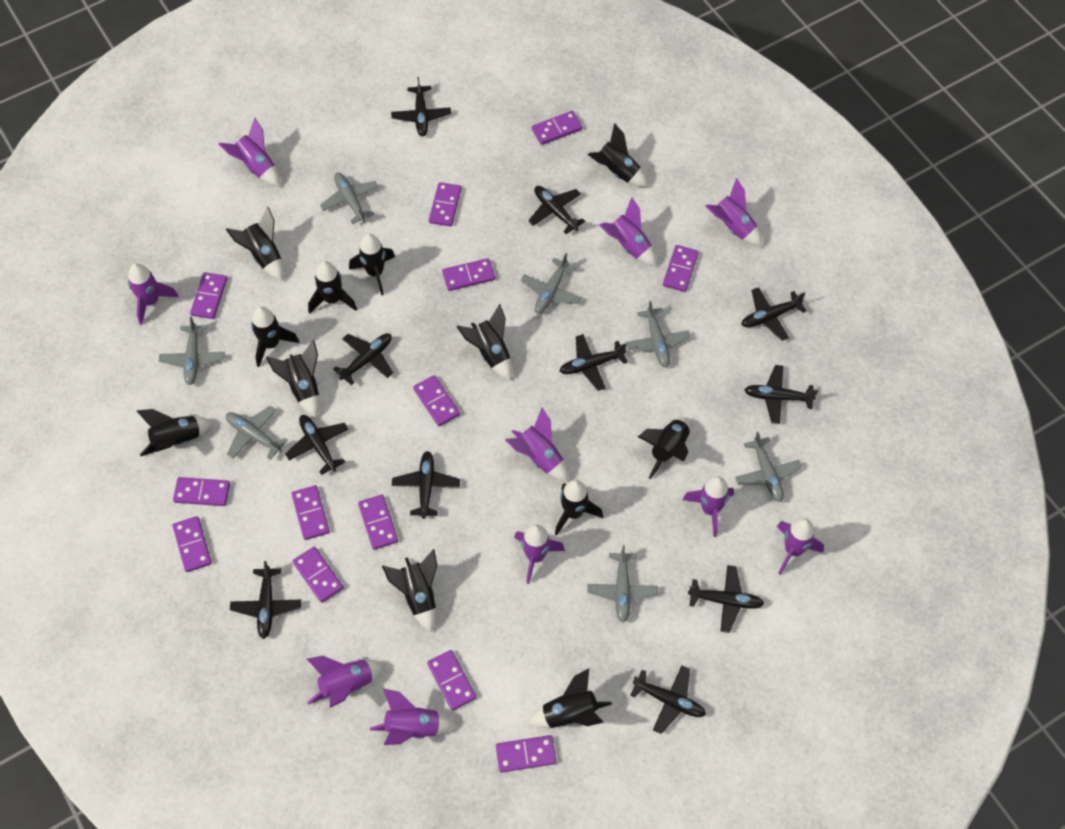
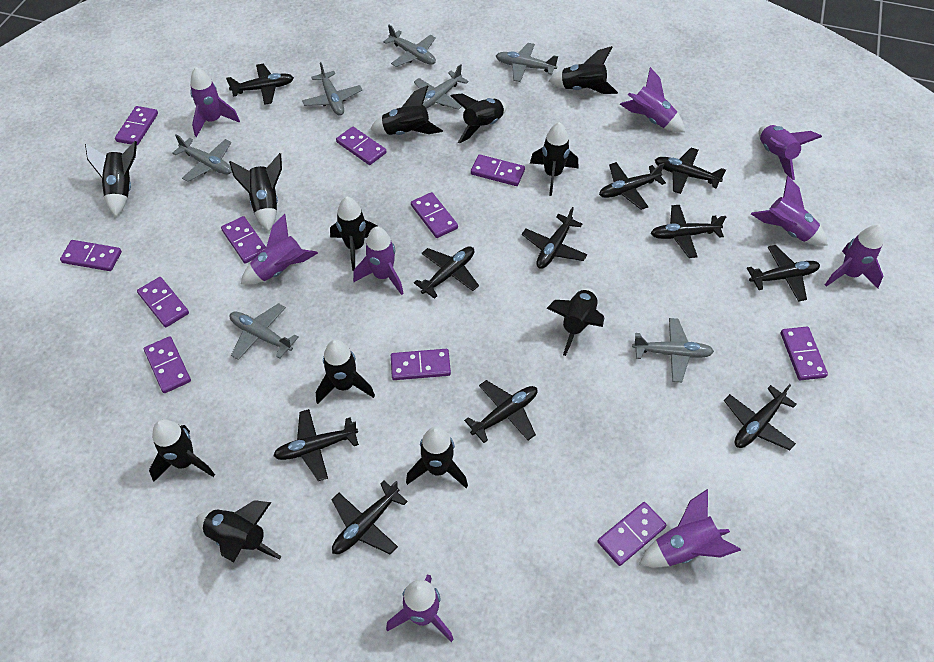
purple domino: [173,477,230,506] [173,516,212,572] [190,272,227,319] [292,485,330,540] [292,547,344,603] [358,494,398,550] [413,375,460,426] [427,650,477,711] [429,182,461,226] [442,258,495,291] [496,735,556,772] [532,111,582,145] [663,245,699,292] = 13 -> [60,240,122,271] [115,106,158,145] [137,277,189,327] [144,336,191,393] [221,216,266,264] [336,127,386,165] [391,349,451,380] [411,192,458,238] [471,154,525,186] [598,502,667,566] [781,327,828,381] = 11
purple rocket: [128,263,179,325] [219,118,280,187] [307,656,385,708] [370,689,456,745] [505,408,568,482] [514,524,565,584] [599,197,657,267] [683,476,734,537] [705,178,762,247] [777,518,824,575] = 10 -> [190,67,240,137] [241,214,318,285] [353,226,404,295] [386,575,454,642] [620,67,685,132] [639,489,741,567] [751,176,827,246] [759,125,822,180] [825,225,884,288] = 9

